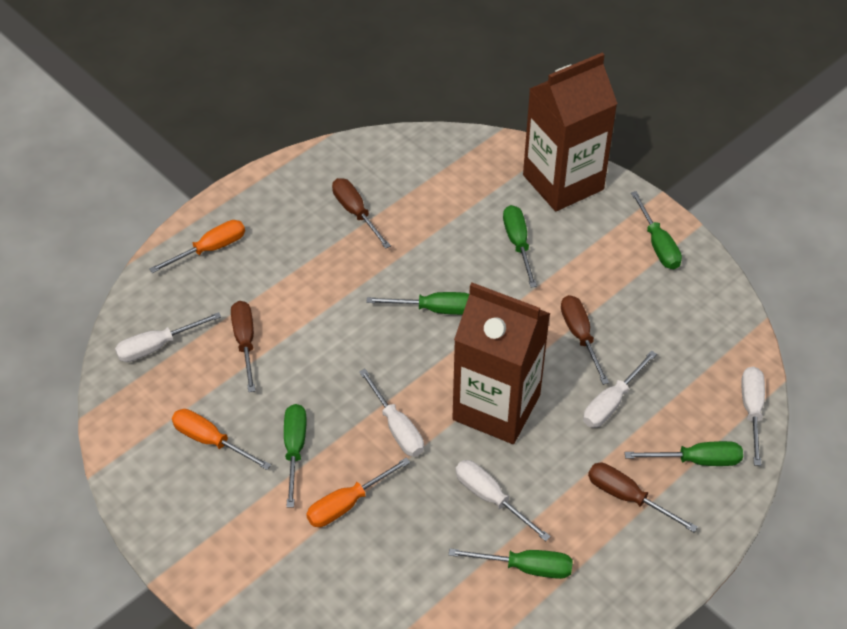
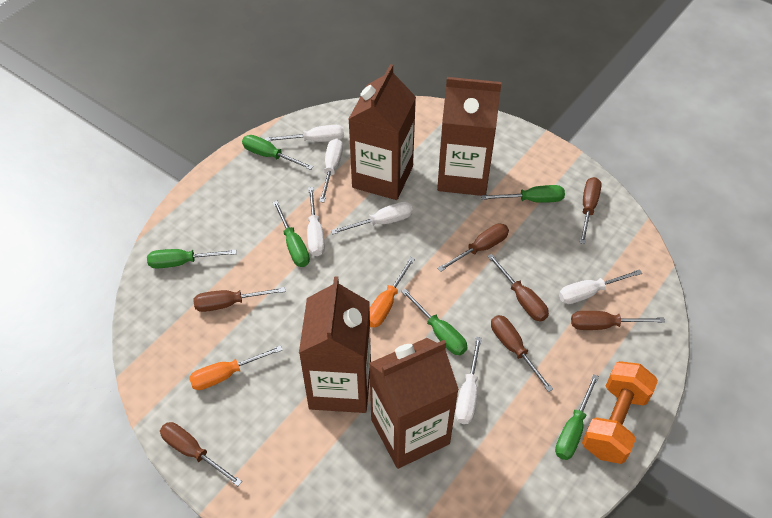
brown carton: [452,283,550,444] [523,53,618,211] = 2 -> [299,276,371,413] [349,64,416,200] [369,338,459,469] [437,77,502,196] = 4
brown screwdriver: [231,301,255,392] [332,178,391,249] [561,295,609,385] [588,463,698,532] = 4 -> [160,422,242,486] [193,287,285,312] [437,223,509,272] [487,254,549,321] [491,315,553,392] [571,311,665,330] [580,177,602,244] = 7
orange dumbbell: none = 0 -> [582,361,658,464] = 1
orange screwdriver: [149,220,245,273] [172,409,271,470] [306,457,411,527] = 3 -> [189,345,283,390] [370,257,415,328] = 2
white screwdriver: [115,312,221,362] [359,369,424,457] [455,460,551,541] [583,350,657,428] [741,366,765,466] = 5 -> [265,125,344,142] [307,187,325,256] [319,138,343,202] [331,202,413,235] [455,337,482,424] [559,269,642,304] = 6

